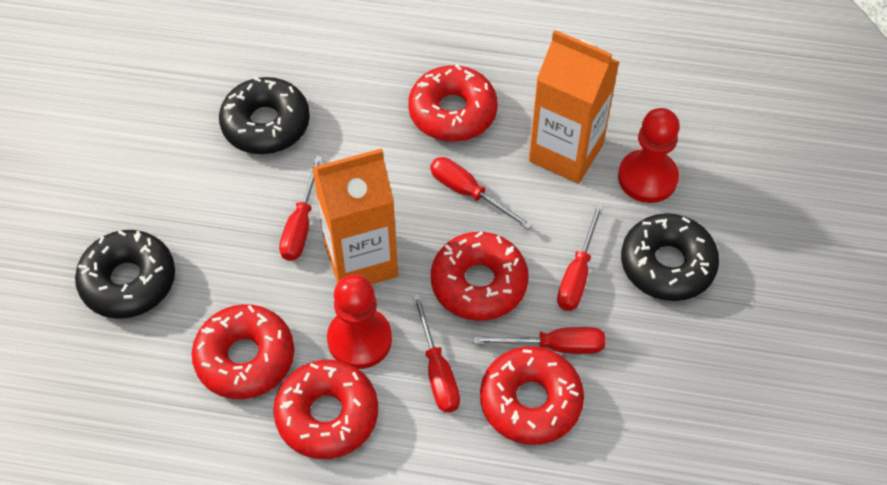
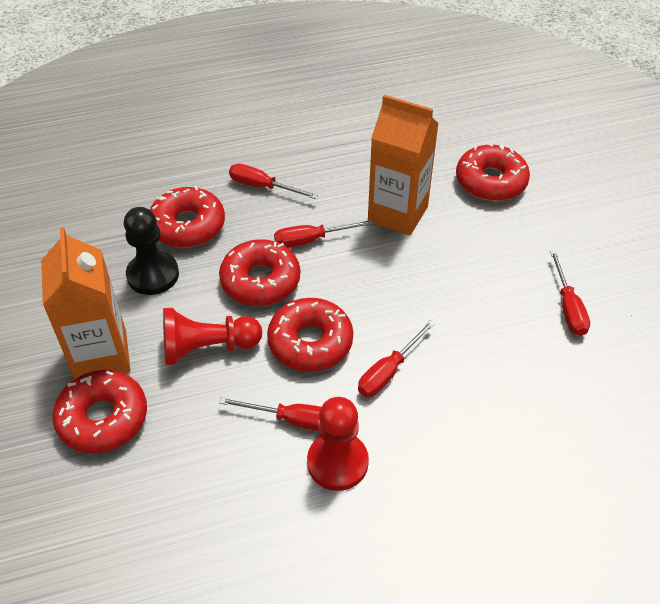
black donut: [75,230,175,318] [219,77,310,154] [621,213,719,301] = 3 -> none = 0
black pawn: none = 0 -> [124,207,179,295] = 1

